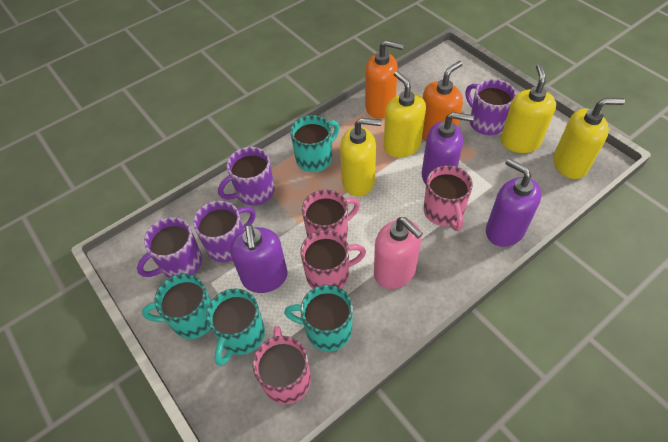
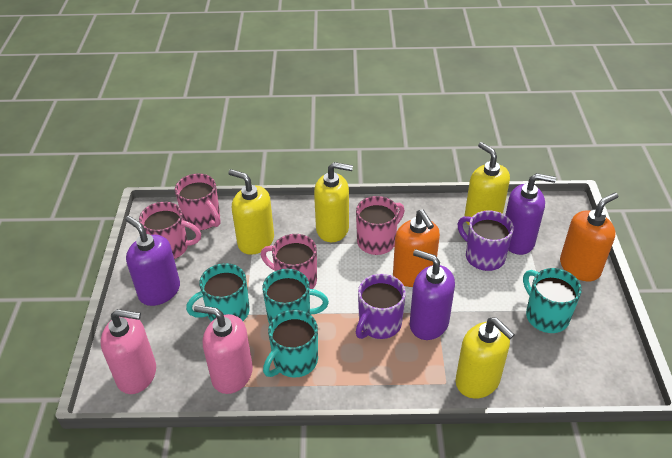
pink soap dispenser: [374,217,423,289] = 1 -> [101,309,156,394] [194,305,253,394] = 2
purple mug: [137,217,202,278] [193,201,256,262] [218,147,275,205] [466,79,516,135] = 4 -> [356,274,406,339] [458,211,514,271] = 2

